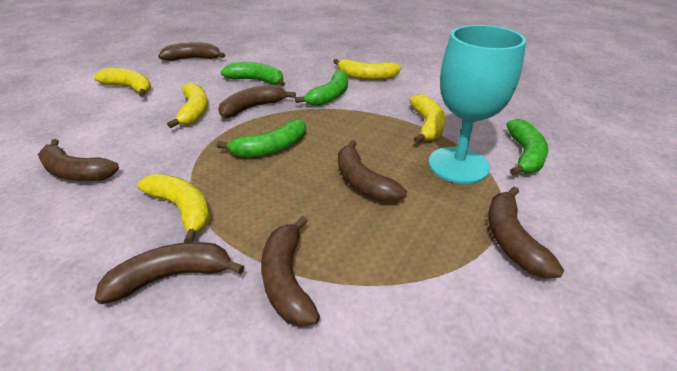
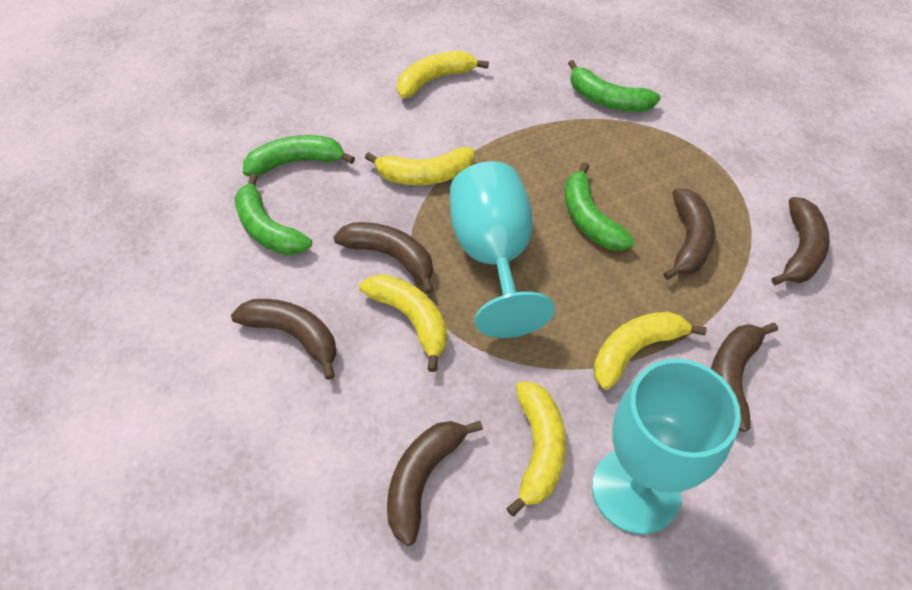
brown banana: [38,139,119,181] [95,242,245,304] [158,42,225,61] [218,85,296,118] [261,216,320,327] [338,140,407,202] [488,186,564,279] = 7 -> [231,299,337,380] [333,222,434,294] [387,421,483,546] [663,188,715,280] [711,323,778,432] [772,197,830,285] = 6
turquoise goblet: [428,25,526,184] = 1 -> [450,161,555,338] [592,359,741,535] = 2

